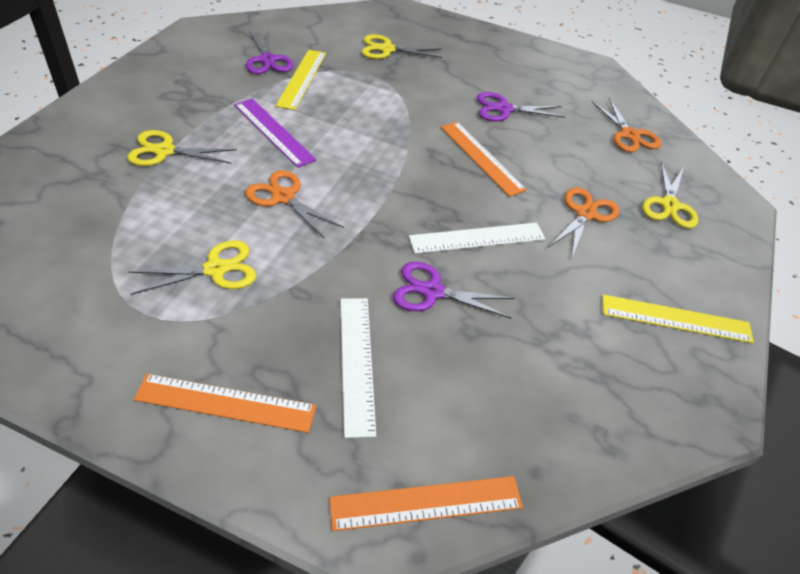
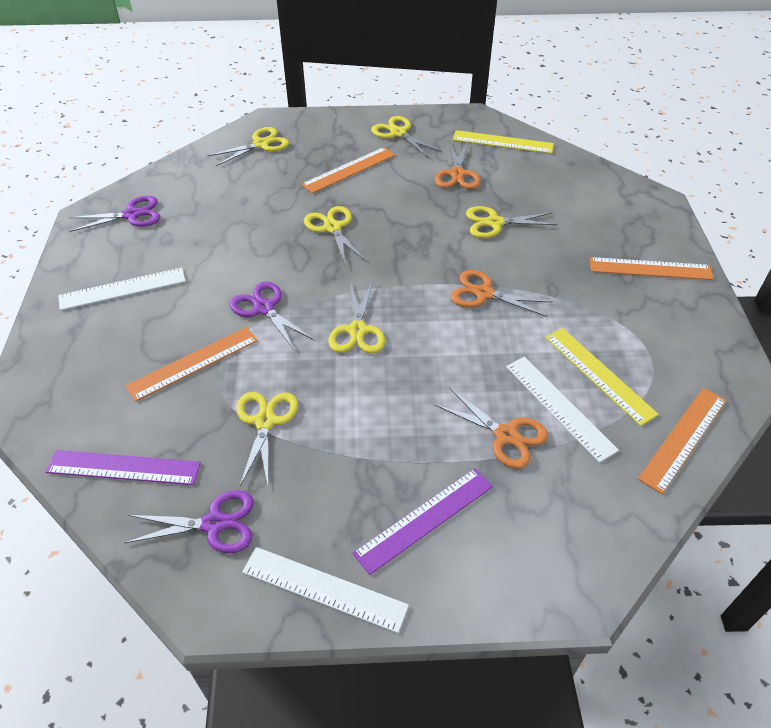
orange ruler: [134,374,316,433] [329,476,523,531] [441,122,527,197] = 3 -> [126,327,258,402] [301,147,395,193] [590,257,714,280] [638,388,726,494] = 4
purple ruler: [234,98,316,168] = 1 -> [46,450,201,485] [352,468,493,575] = 2
white ruler: [341,298,376,438] [409,223,545,254] = 2 -> [58,268,186,311] [242,547,409,633] [506,357,619,463] = 3
yellow scissors: [127,130,237,166] [128,240,256,295] [362,34,442,59] [642,162,698,228] = 4 -> [208,127,289,166] [236,392,298,487] [304,206,366,266] [328,281,385,353] [371,116,442,158] [466,206,558,238] = 6

